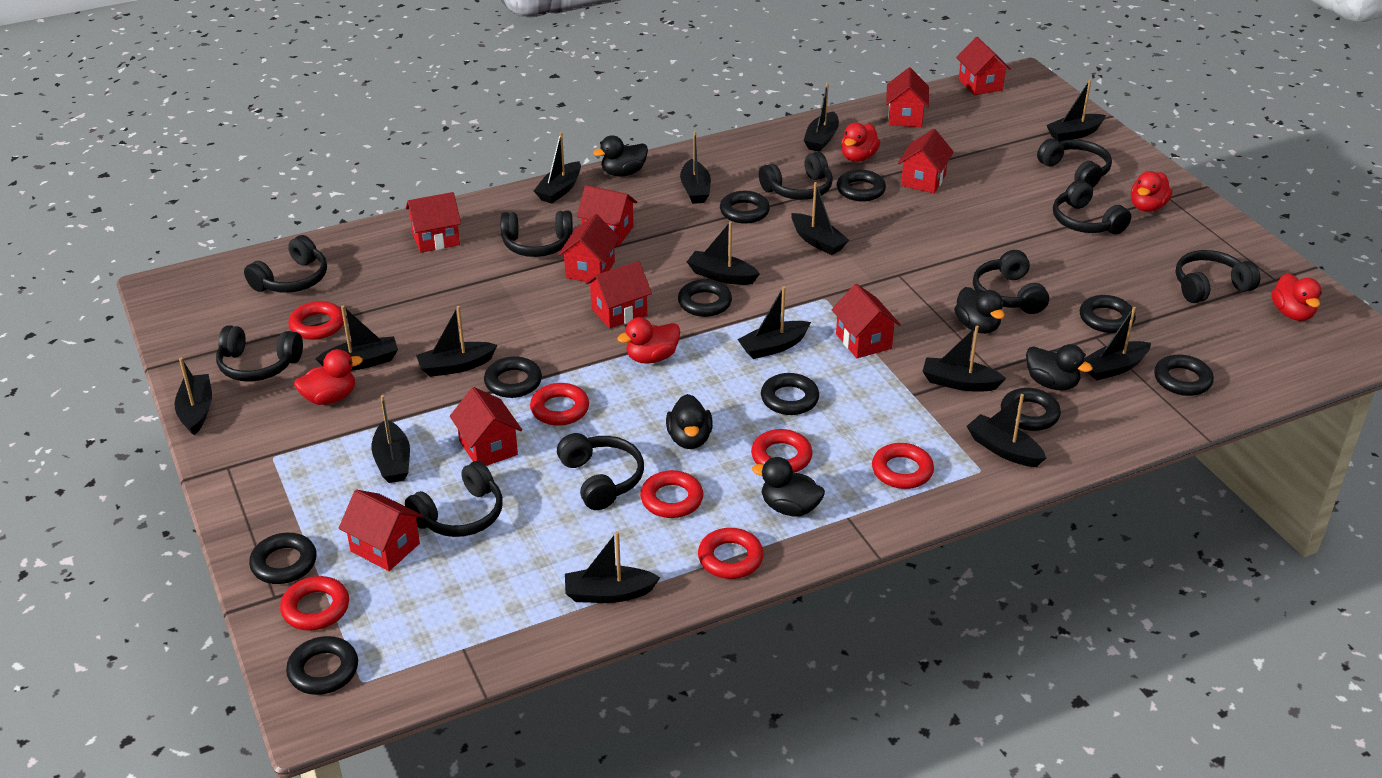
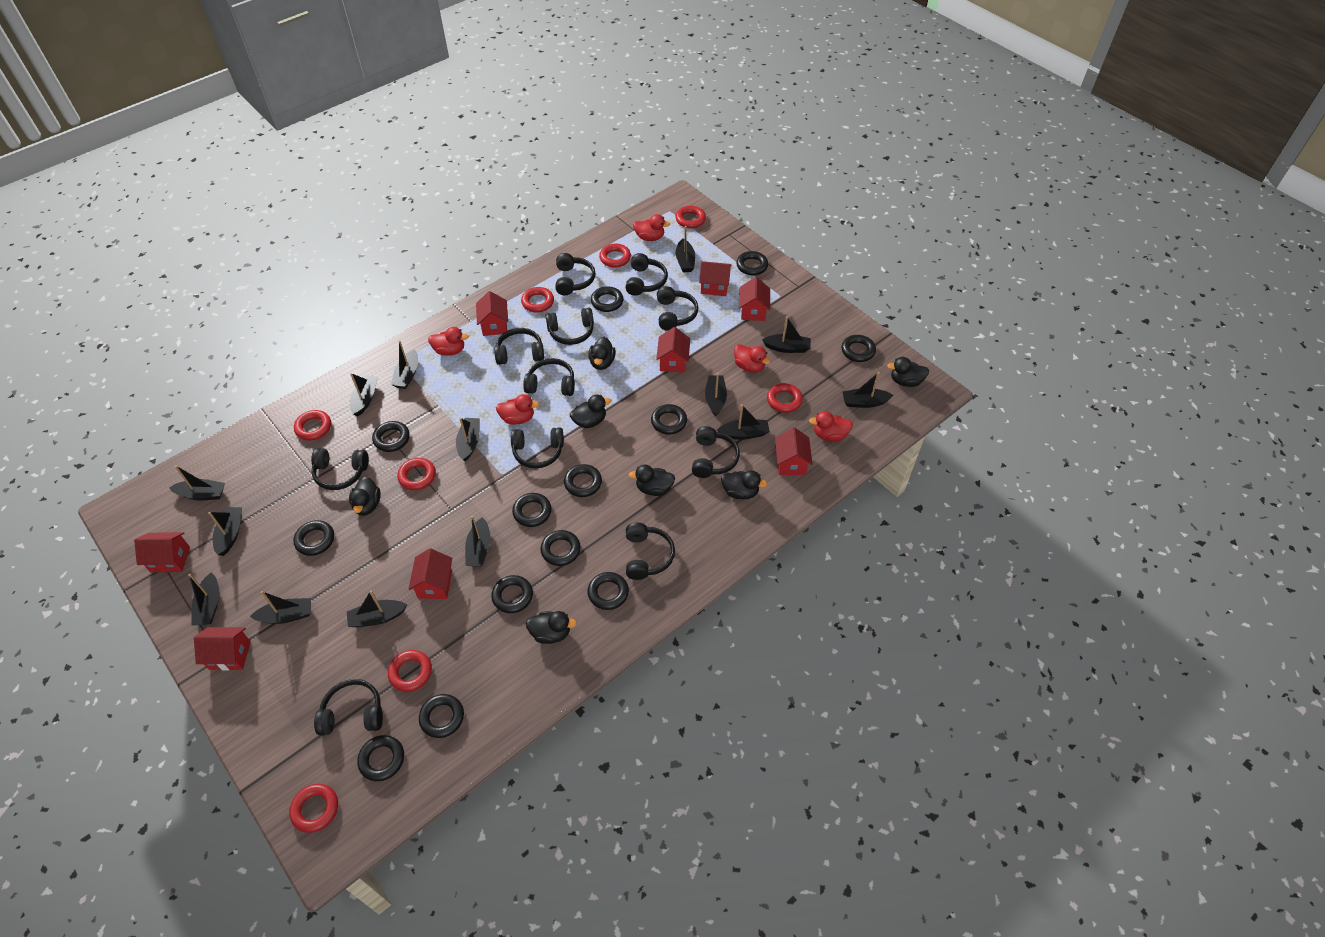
black boat: [174,358,212,435] [316,306,398,371] [371,395,410,483] [416,306,497,377] [534,132,581,204] [565,531,661,603] [680,131,711,204] [687,221,760,285] [737,286,811,359] [791,182,849,255] [804,83,839,152] [922,326,1006,391] [967,394,1046,467] [1046,79,1106,142] [1085,307,1151,381] = 15 -> [169,465,225,500] [188,573,219,626] [208,507,242,556] [250,591,311,624] [347,590,407,627] [350,373,378,417] [391,340,418,389] [456,418,480,461] [465,516,491,567] [676,226,695,272] [705,373,727,417] [717,404,770,440] [762,316,811,353] [843,372,894,408] = 14
black duck: [593,135,648,177] [666,394,713,449] [752,457,825,516] [954,287,1005,334] [1026,344,1093,391] = 5 -> [349,477,381,516] [526,611,577,644] [570,395,611,428] [588,337,616,370] [628,464,675,496] [721,470,767,499] [887,357,929,387] = 7
black headphones: [216,325,303,381] [244,235,327,293] [405,461,503,537] [500,210,573,257] [557,433,644,510] [759,152,833,200] [973,250,1049,314] [1037,138,1112,188] [1053,180,1131,234] [1175,250,1260,303] = 10 -> [311,448,369,490] [314,679,383,735] [494,328,544,365] [511,428,564,468] [523,358,575,396] [546,308,594,345] [556,253,595,295] [625,253,668,296] [626,522,675,580] [657,286,698,331] [692,426,740,478] = 11
black ring: [249,533,317,584] [286,636,358,695] [484,356,542,398] [678,279,732,317] [720,191,770,224] [761,373,819,415] [837,170,886,202] [1001,388,1061,431] [1080,295,1136,333] [1154,354,1214,396] = 10 -> [293,520,334,556] [357,735,404,781] [372,421,410,452] [419,694,464,738] [491,575,533,613] [512,493,551,527] [540,530,581,566] [564,464,602,497] [588,572,629,610] [591,286,624,312] [651,404,687,435] [736,251,768,275] [842,335,876,362] = 13
red house: [339,490,423,571] [406,192,461,253] [450,387,522,466] [558,214,620,282] [577,185,637,246] [585,261,652,329] [832,284,901,358] [886,68,929,127] [898,129,954,193] [956,37,1011,95] = 10 -> [134,532,190,572] [194,627,251,671] [408,548,452,599] [476,291,508,336] [656,327,690,372] [699,261,732,296] [739,277,770,321] [775,427,812,475] = 8
red ring: [280,576,349,631] [288,301,344,340] [530,383,589,426] [640,470,703,518] [698,528,764,579] [751,429,812,473] [872,443,934,489] = 7 -> [289,784,338,833] [294,410,331,441] [388,650,432,692] [397,458,436,490] [521,287,554,312] [599,243,631,268] [675,206,706,228] [767,383,803,413] = 8

